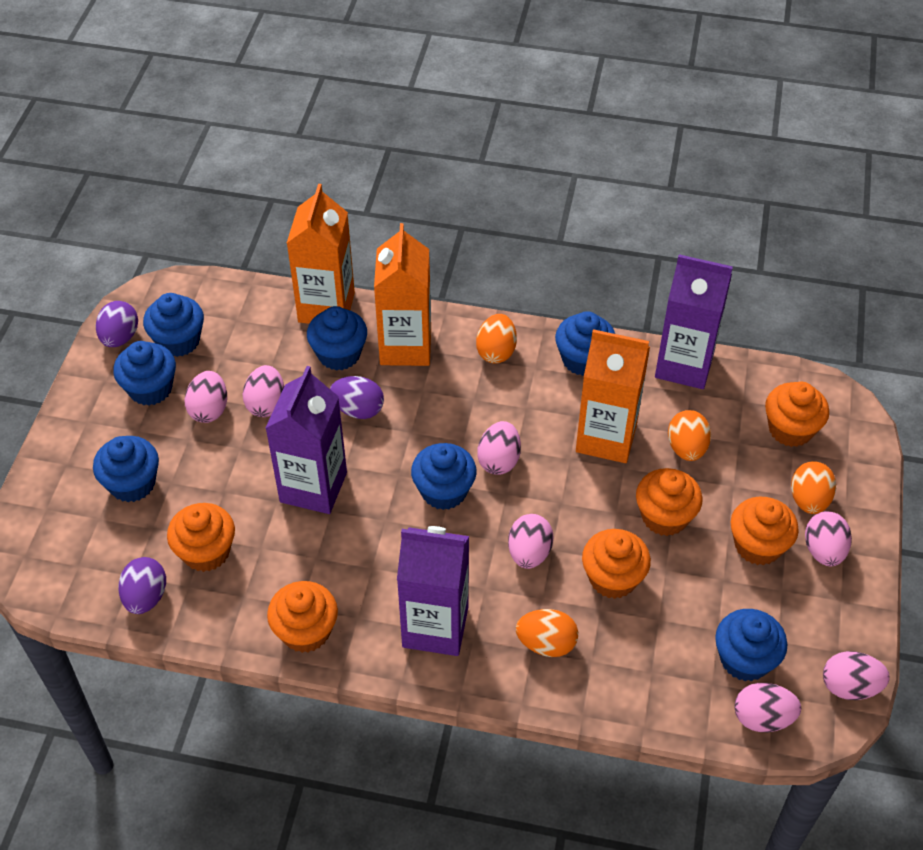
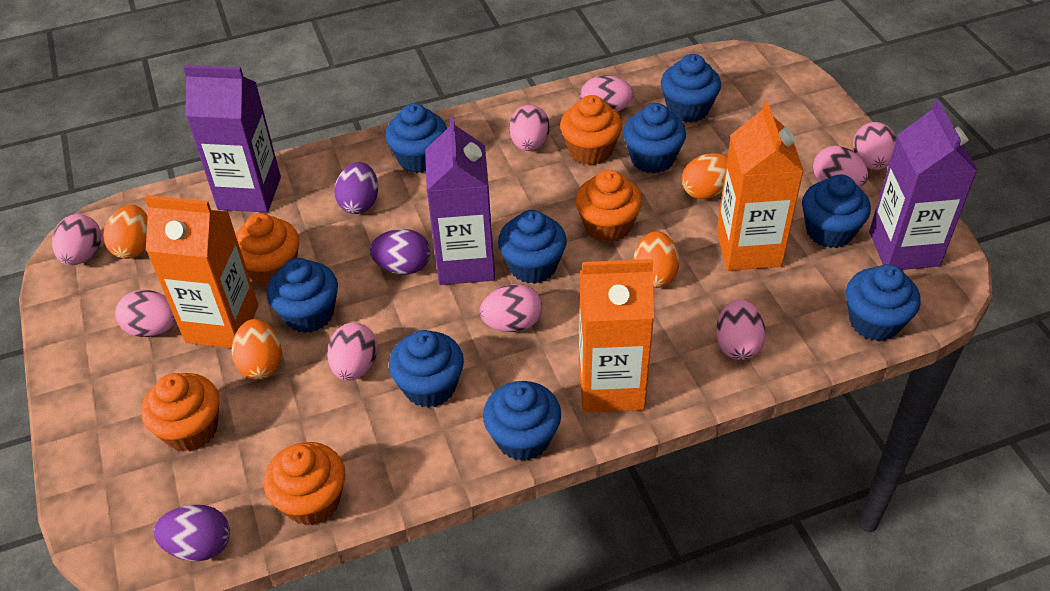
blue cupcake: [93,436,159,502] [113,341,176,406] [143,293,204,357] [307,306,367,371] [411,443,477,510] [555,311,615,376] [715,609,787,681] = 7 -> [267,258,338,333] [385,103,447,173] [389,330,464,408] [483,381,561,461] [498,210,567,284] [623,103,686,174] [661,54,721,122] [802,175,871,248] [846,264,921,341] = 9
orange cupcake: [167,503,235,572] [267,581,338,653] [582,529,651,599] [636,468,703,536] [731,497,799,565] [765,382,829,447] = 6 -> [141,373,220,452] [235,213,299,286] [264,442,345,525] [560,95,622,165] [575,170,642,243] = 5
pink egg: [184,371,227,423] [243,365,284,417] [477,421,521,475] [508,514,554,569] [734,683,801,732] [805,511,852,566] [823,651,890,700] = 7 -> [52,214,101,265] [115,290,176,337] [327,323,378,381] [479,284,542,332] [509,105,550,151] [580,75,633,112] [716,299,766,360] [813,146,868,188] [853,122,897,170] = 9

